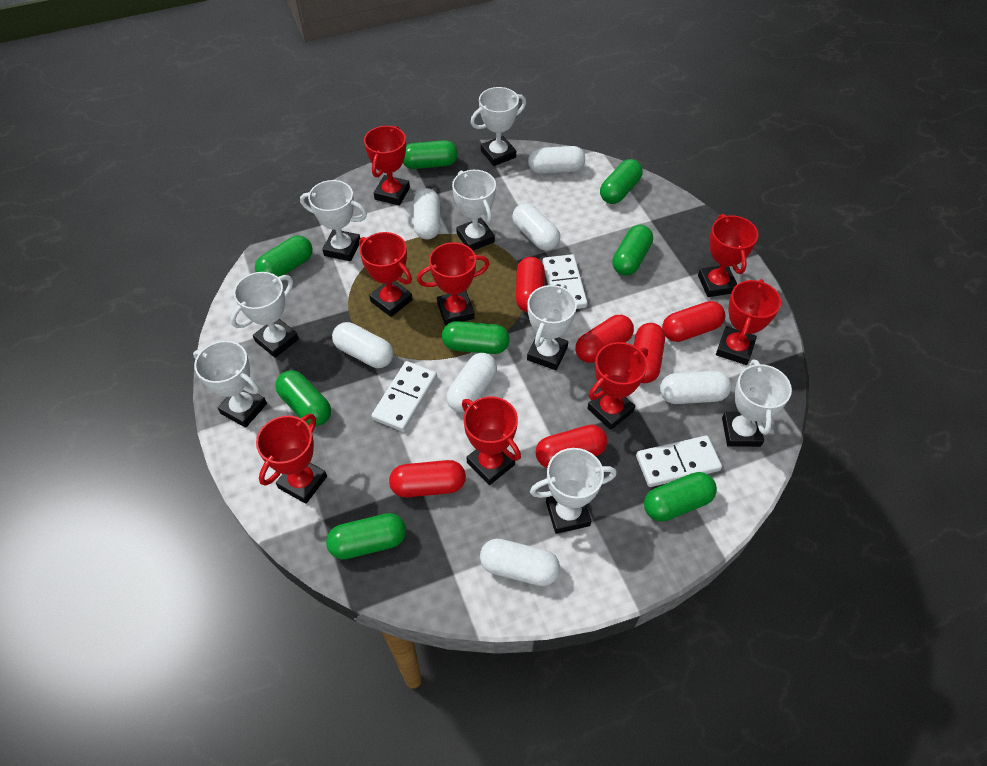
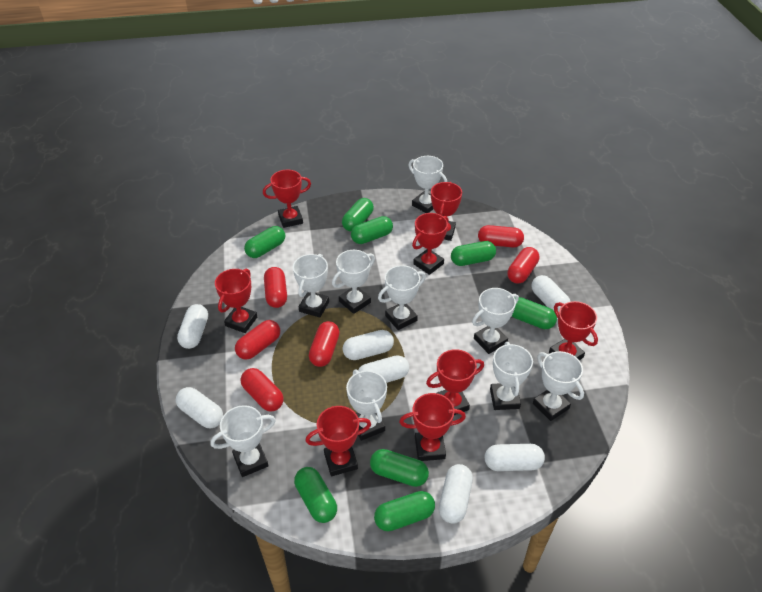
white domino: [371,361,437,432] [543,254,588,309] [636,436,722,487] = 3 -> none = 0
white trophy: [193,341,267,428] [230,272,299,358] [300,180,367,261] [452,170,496,251] [471,87,526,166] [527,284,577,370] [530,448,617,534] [722,360,792,447] = 8 -> [210,405,276,477] [293,254,329,318] [332,250,375,314] [346,370,387,441] [378,265,426,330] [408,156,447,213] [472,288,519,354] [490,342,533,410] [533,351,584,421] = 9

